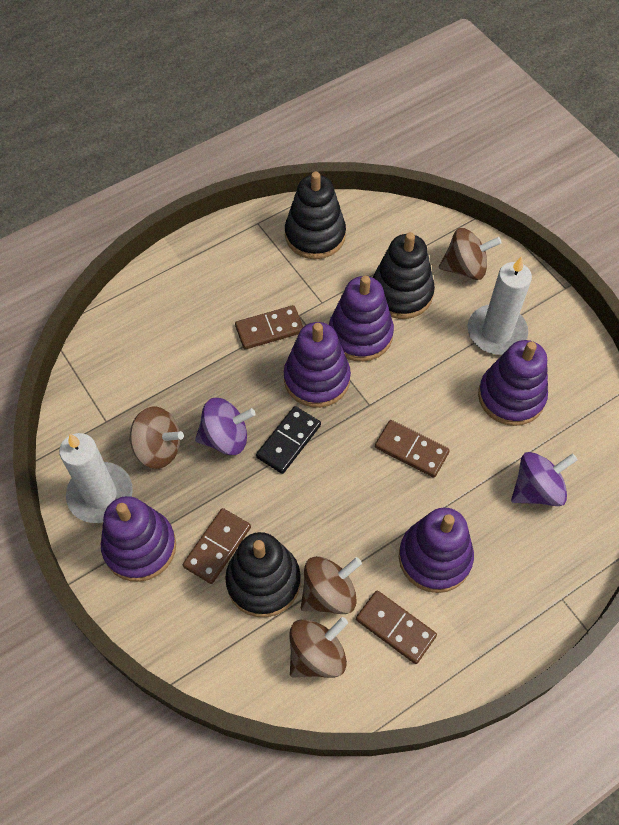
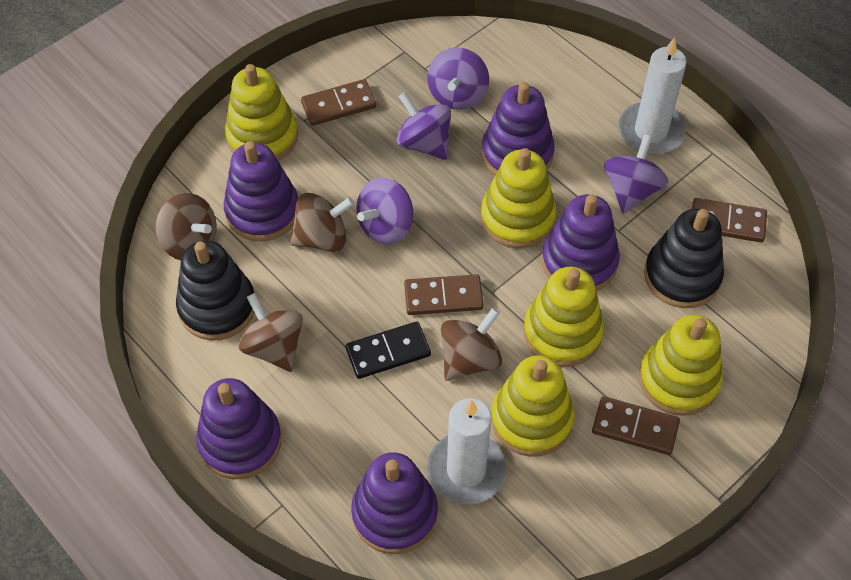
black stacking toy: [225,532,301,617] [285,172,346,259] [372,232,435,319] = 3 -> [176,240,255,340] [644,209,724,308] = 2
purple spinning top: [195,398,256,455] [511,452,578,506] = 2 -> [356,178,413,244] [396,92,451,160] [427,47,489,110] [604,134,668,214] = 4
yellow stacking toy: none = 0 -> [225,64,298,161] [481,148,557,248] [491,356,575,457] [523,267,604,367] [639,315,723,416] = 5

